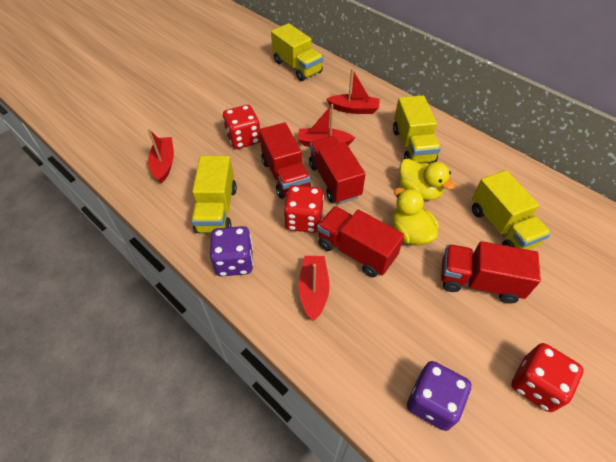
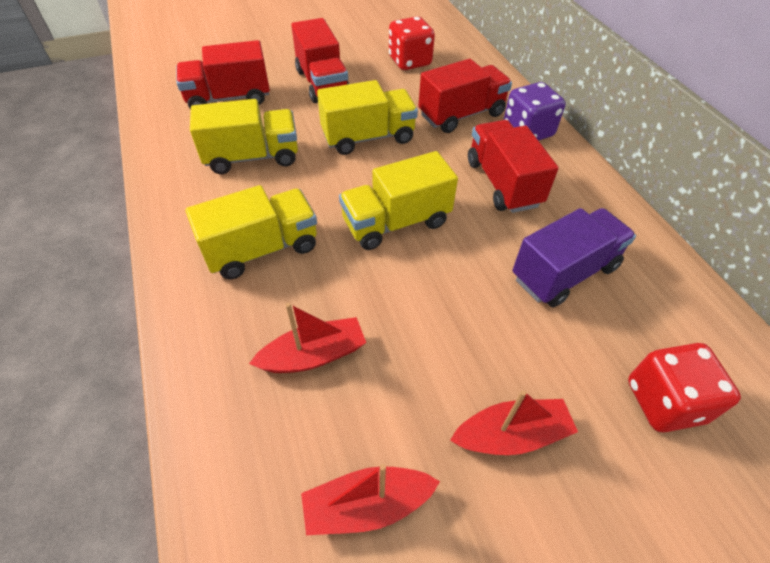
purple dice: [210,226,253,276] [407,361,471,431] = 2 -> [503,82,566,141] = 1
purple truck: none = 0 -> [512,208,636,308] = 1
red boat: [148,129,174,183] [298,104,355,147] [298,256,330,321] [327,69,380,114] = 4 -> [249,303,366,373] [301,464,440,535] [450,390,578,455] = 3
red dice: [223,105,260,149] [283,185,324,233] [511,343,584,412] = 3 -> [389,16,435,70] [628,343,741,432] = 2
yellow duck: [392,188,439,246] [399,159,455,200] = 2 -> none = 0

